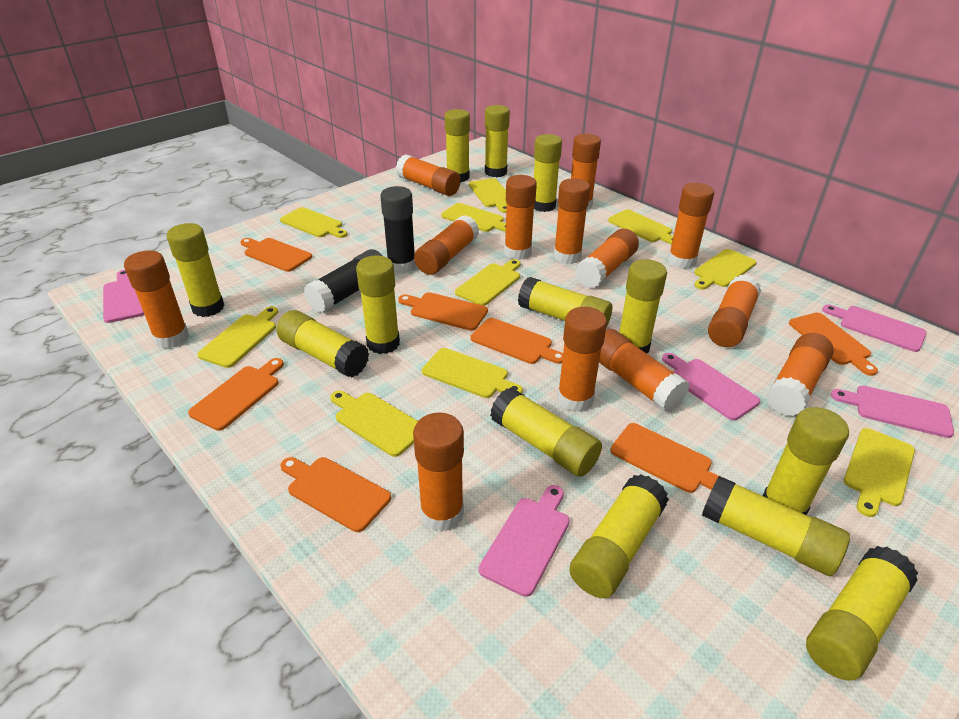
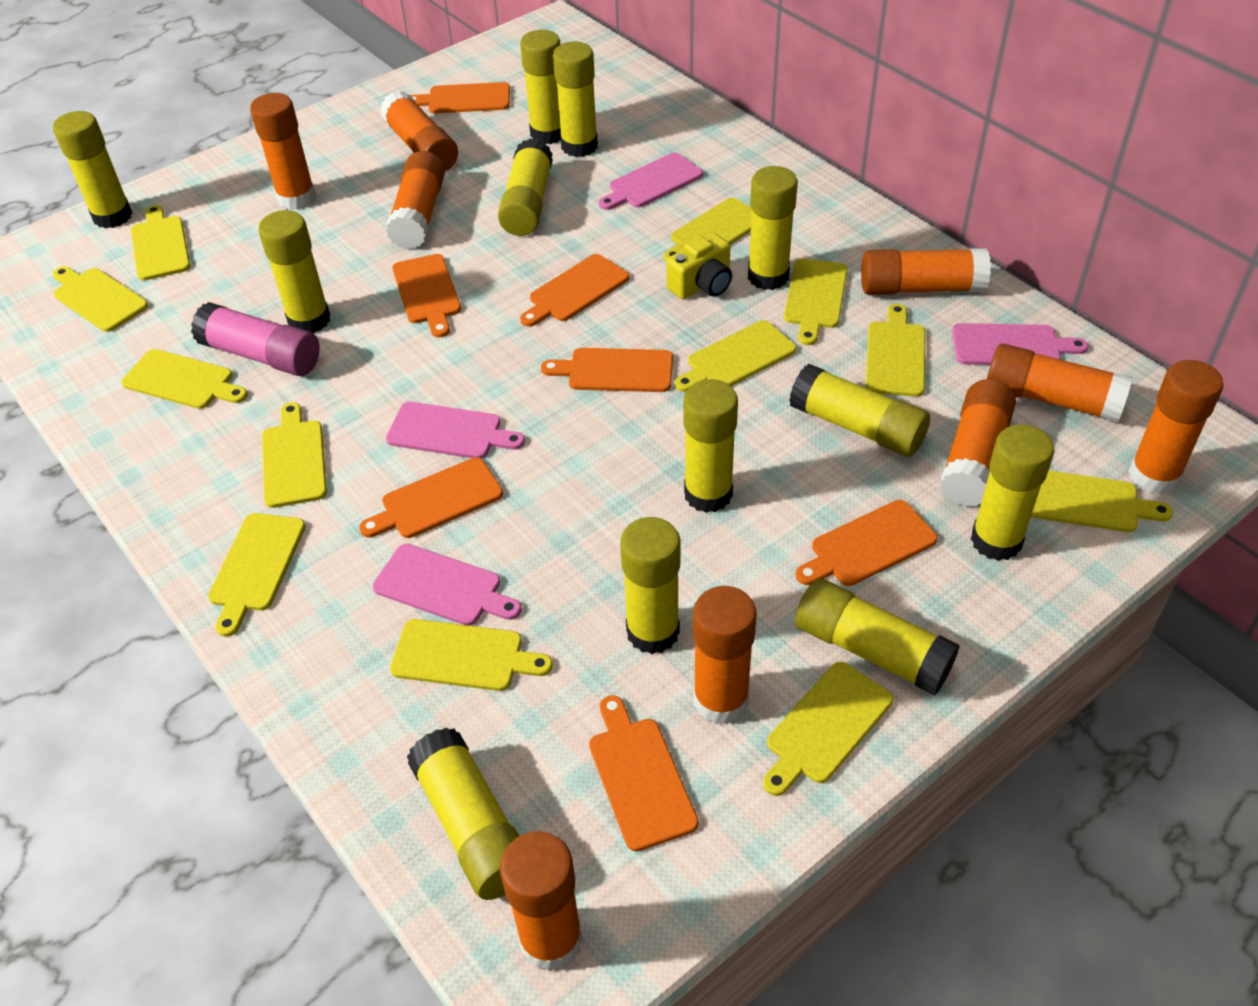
black glue stick: [304,249,382,313] [380,186,416,274] = 2 -> none = 0
orange glue stick: [124,250,189,349] [396,154,461,196] [413,413,464,532] [414,215,479,275] [504,175,537,260] [554,179,590,264] [557,307,607,412] [571,134,601,210] [575,229,639,288] [599,329,690,412] [668,183,714,269] [708,275,761,347] [766,333,834,416] = 13 -> [250,93,316,210] [380,91,458,171] [386,151,445,249] [500,831,583,972] [693,586,757,724] [861,248,991,295] [939,379,1016,507] [987,343,1133,422] [1129,360,1223,495] = 9
pink cutting board: [103,270,144,323] [479,485,570,597] [662,353,760,420] [822,304,927,352] [831,386,954,438] = 5 -> [373,544,522,626] [386,402,525,459] [599,153,703,210] [952,323,1089,365] = 4
pink glue stick: none = 0 -> [191,302,320,376] = 1
yellow camera: none = 0 -> [666,233,732,299] = 1
yellow cutting board: [197,306,278,368] [280,207,347,238] [330,390,418,457] [422,348,523,398] [441,203,506,232] [455,259,521,306] [469,178,507,213] [608,209,673,245] [694,249,756,290] [844,428,915,517] = 10 -> [53,266,148,332] [121,349,248,409] [131,205,190,281] [208,513,306,637] [262,402,327,508] [390,619,552,691] [664,198,752,261] [675,320,796,392] [763,662,893,796] [784,259,848,345] [865,303,925,397] [1031,470,1173,532] = 12
yellow glue stick: [167,223,224,317] [277,310,369,377] [356,255,400,354] [445,109,470,182] [485,105,510,177] [490,387,602,477] [518,277,612,327] [534,134,562,212] [569,474,669,598] [619,259,667,353] [702,476,850,576] [763,407,849,515] [806,546,918,681] = 13 -> [53,111,132,229] [258,210,330,333] [407,728,519,900] [498,139,553,236] [520,30,561,144] [553,42,598,157] [620,517,680,654] [683,379,738,513] [748,166,798,290] [789,364,930,457] [795,578,959,695] [971,424,1054,561] = 12

